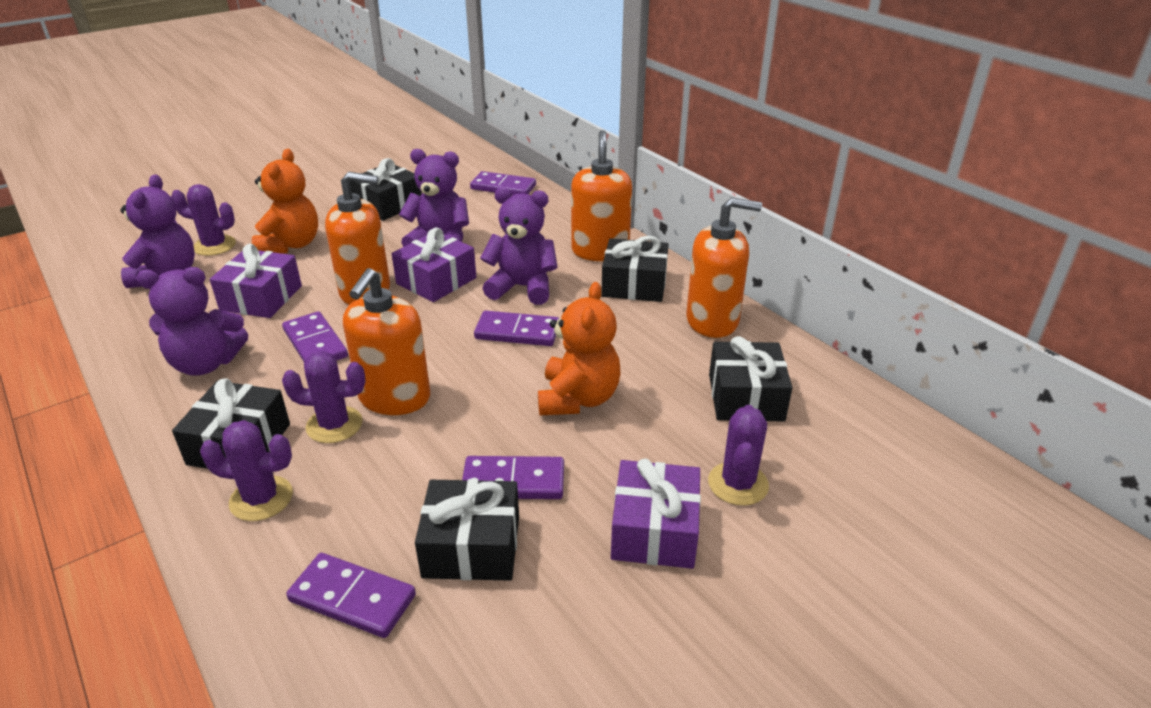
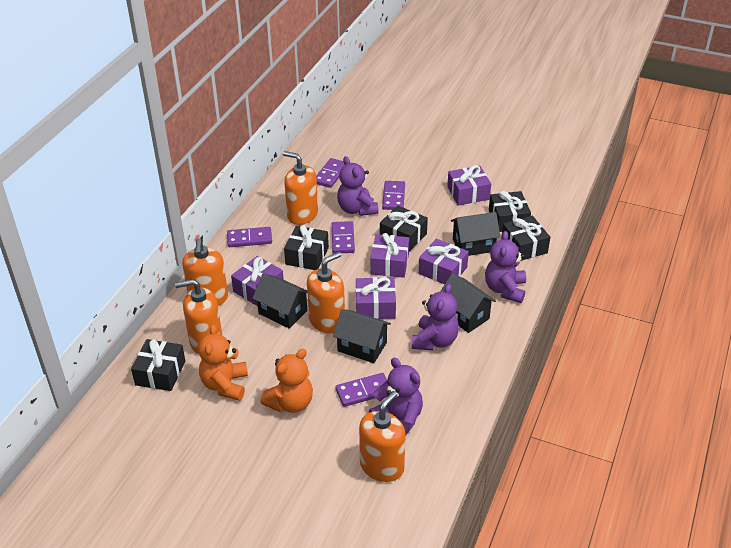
black house: none = 0 -> [252,273,307,329] [333,309,391,363] [440,274,496,333] [451,212,500,256] = 4
orange soap dispenser: [325,172,390,305] [343,268,430,415] [571,130,632,261] [686,197,762,338] = 4 -> [175,279,222,354] [182,238,228,306] [283,151,318,225] [307,252,345,333] [359,391,406,482] = 5
purple cactus: [171,184,236,256] [200,420,293,521] [282,351,366,443] [708,405,769,506] = 4 -> none = 0
purple gift: [210,244,302,318] [392,227,476,302] [611,458,701,569] = 3 -> [231,256,284,306] [356,277,396,319] [370,233,409,278] [419,239,469,285] [447,165,491,205] = 5

